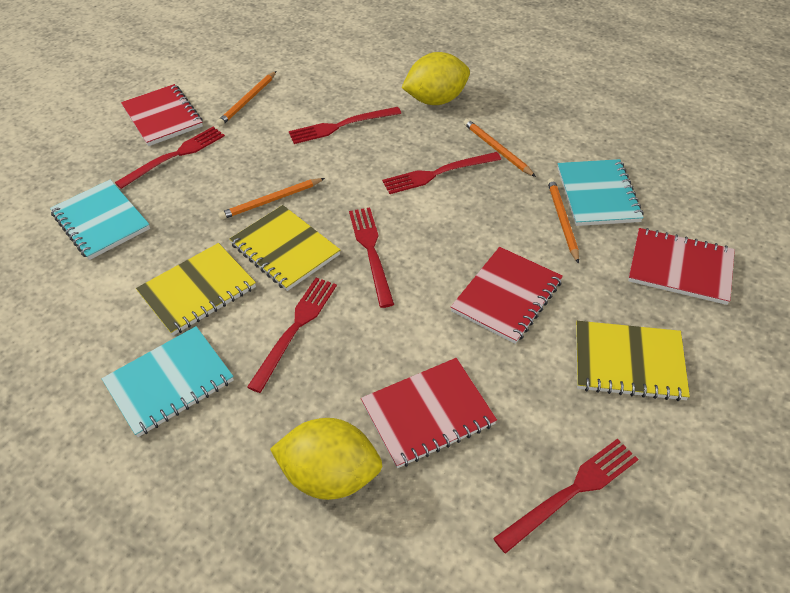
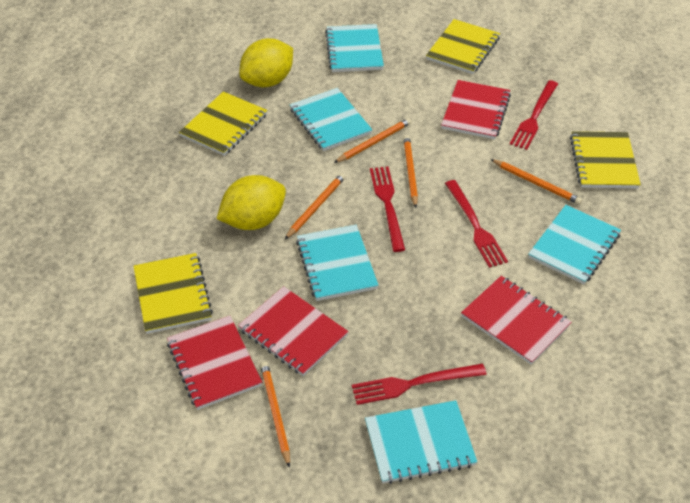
orange pencil: [217,71,277,126] [218,178,325,220] [463,119,536,177] [547,178,579,264] = 4 -> [260,361,290,468] [285,173,346,239] [334,118,411,163] [403,135,418,208] [491,159,582,205] = 5
red fork: [115,127,225,189] [247,278,337,393] [289,107,401,144] [349,207,394,308] [382,152,501,194] [493,439,638,554] = 6 -> [352,364,487,405] [370,166,405,252] [445,180,508,268] [510,80,558,150] = 4
turquoise notebook: [50,180,150,260] [102,326,234,437] [558,159,644,226] = 3 -> [290,88,372,151] [296,225,379,301] [325,24,384,72] [365,400,477,484] [528,205,621,284] = 5
yellow notebook: [136,243,256,336] [230,205,340,291] [576,321,690,401] = 3 -> [133,253,213,334] [179,91,267,156] [426,19,500,74] [570,131,641,188] = 4

